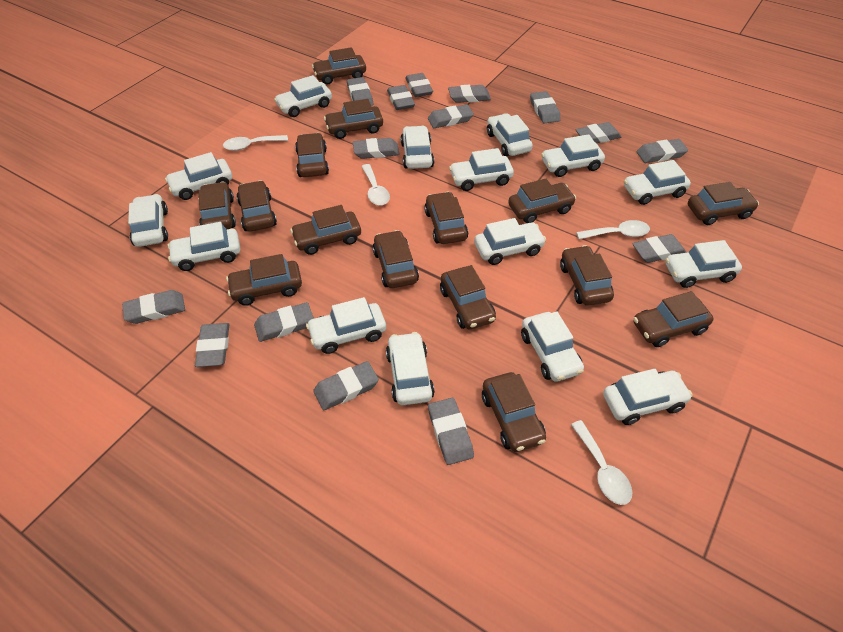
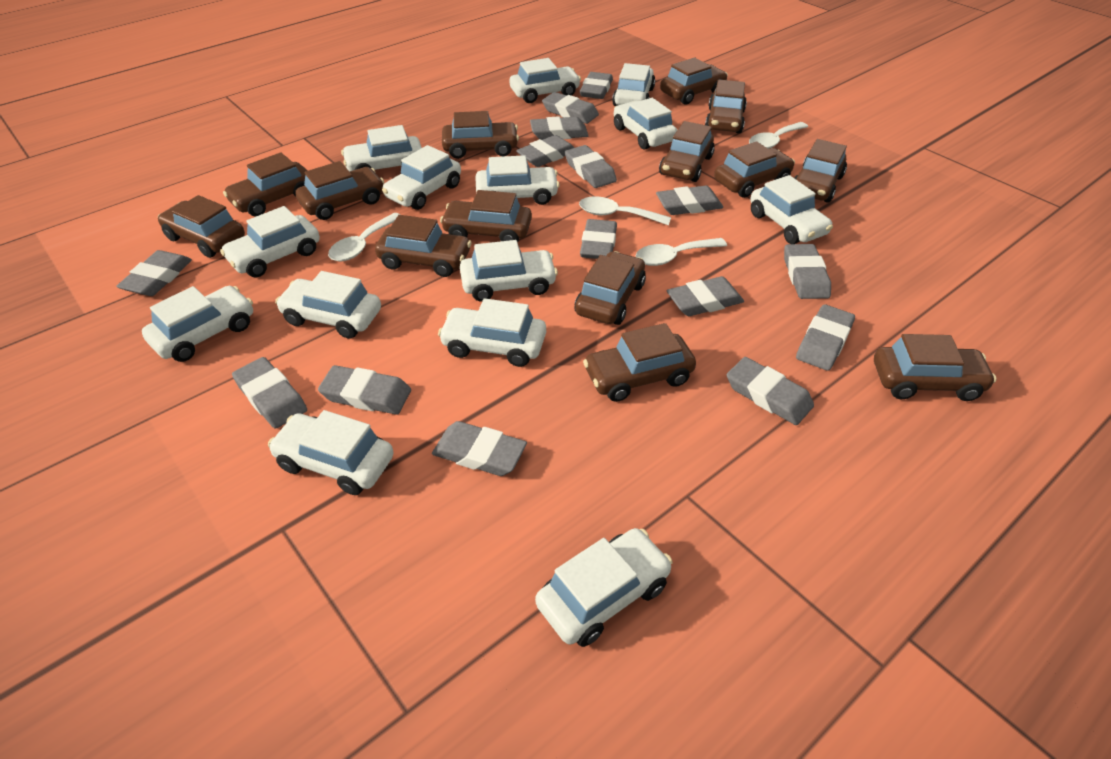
brown car: [198,182,236,229] [226,254,302,306] [236,180,277,232] [290,205,361,255] [295,133,329,177] [312,47,366,84] [324,99,383,139] [373,230,419,288] [424,192,468,244] [440,265,496,330] [482,372,546,452] [508,179,576,223] [560,245,614,306] [633,291,713,347] [688,182,759,225] = 15 -> [158,195,245,258] [223,152,308,217] [295,161,384,220] [375,215,472,277] [440,190,532,242] [442,111,519,159] [575,251,646,325] [583,323,696,402] [659,121,715,182] [660,57,728,105] [705,80,747,134] [714,141,795,198] [794,139,847,203] [874,334,997,401] = 14
white car: [128,194,168,247] [165,152,232,200] [167,222,240,271] [274,75,332,117] [306,297,386,354] [386,332,435,405] [401,126,434,169] [449,148,514,191] [474,218,546,265] [487,113,533,157] [521,311,584,382] [541,134,605,177] [603,369,693,425] [624,160,691,205] [665,240,742,288] = 15 -> [142,286,253,362] [220,206,320,278] [268,410,394,495] [275,271,381,339] [341,125,422,172] [382,145,461,210] [438,298,546,367] [460,240,558,302] [475,155,560,205] [510,58,581,103] [535,528,673,647] [612,63,655,106] [614,98,677,150] [750,175,833,244] = 14

